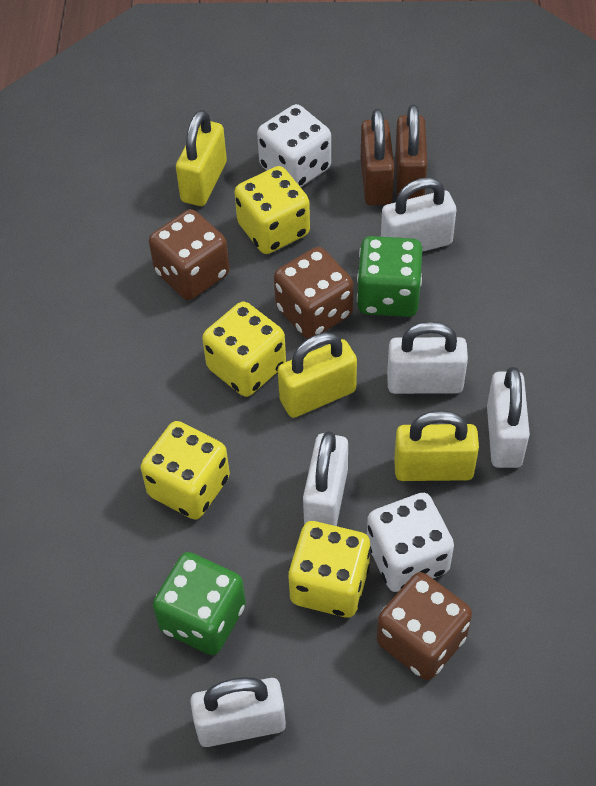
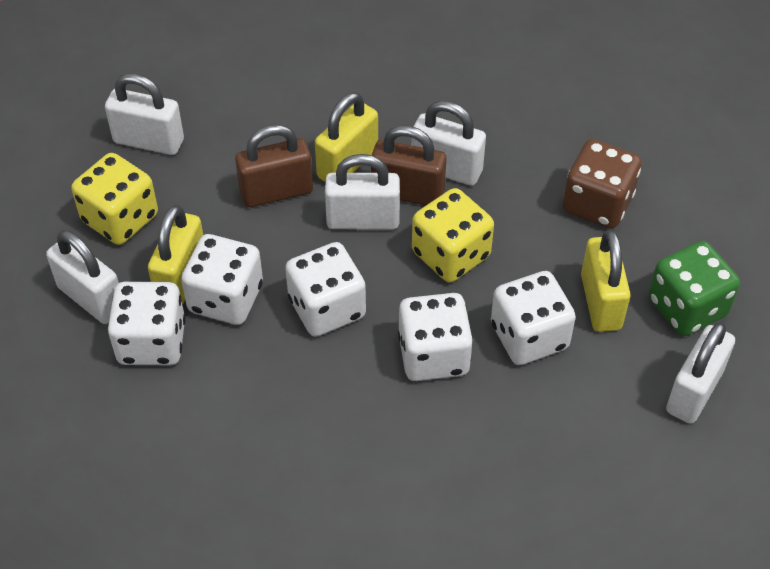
brown dice: [149,209,230,300] [274,247,353,339] [377,572,472,680] = 3 -> [563,139,642,228] = 1
green dice: [153,552,246,655] [357,236,422,317] = 2 -> [649,241,740,336] = 1
white dice: [257,104,331,187] [367,493,454,592] = 2 -> [108,282,186,365] [181,234,263,325] [285,242,366,336] [398,293,473,381] [491,271,576,365] = 5
yellow dice: [141,421,230,520] [202,301,286,397] [234,166,310,254] [288,521,371,617] = 4 -> [71,153,158,245] [412,188,494,282] = 2

